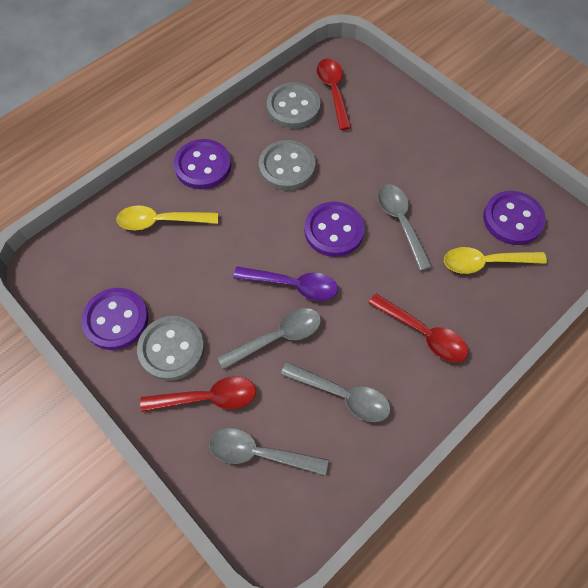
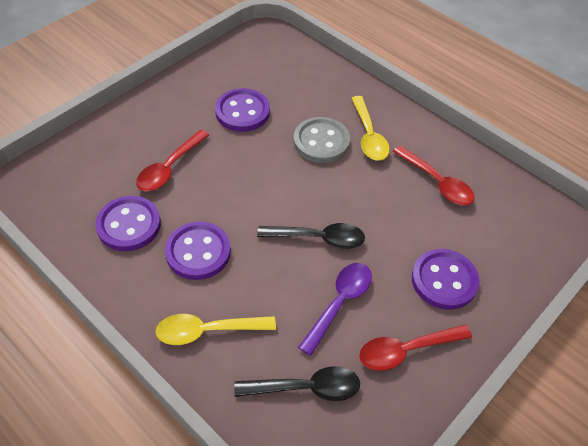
black spoon: none = 0 -> [234,366,360,401] [257,223,365,249] = 2
grey button: [137,316,205,381] [259,140,316,190] [267,82,320,128] = 3 -> [294,117,350,163] = 1
grey spoon: [209,428,328,475] [217,308,321,370] [281,362,391,422] [378,184,432,271] = 4 -> none = 0

